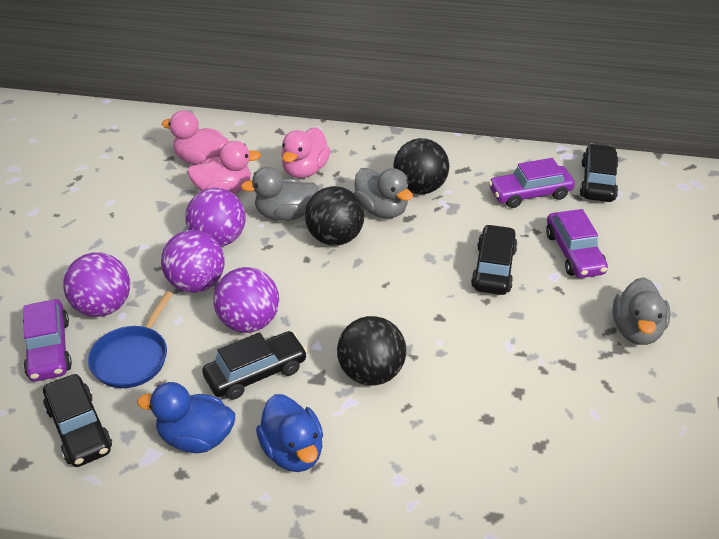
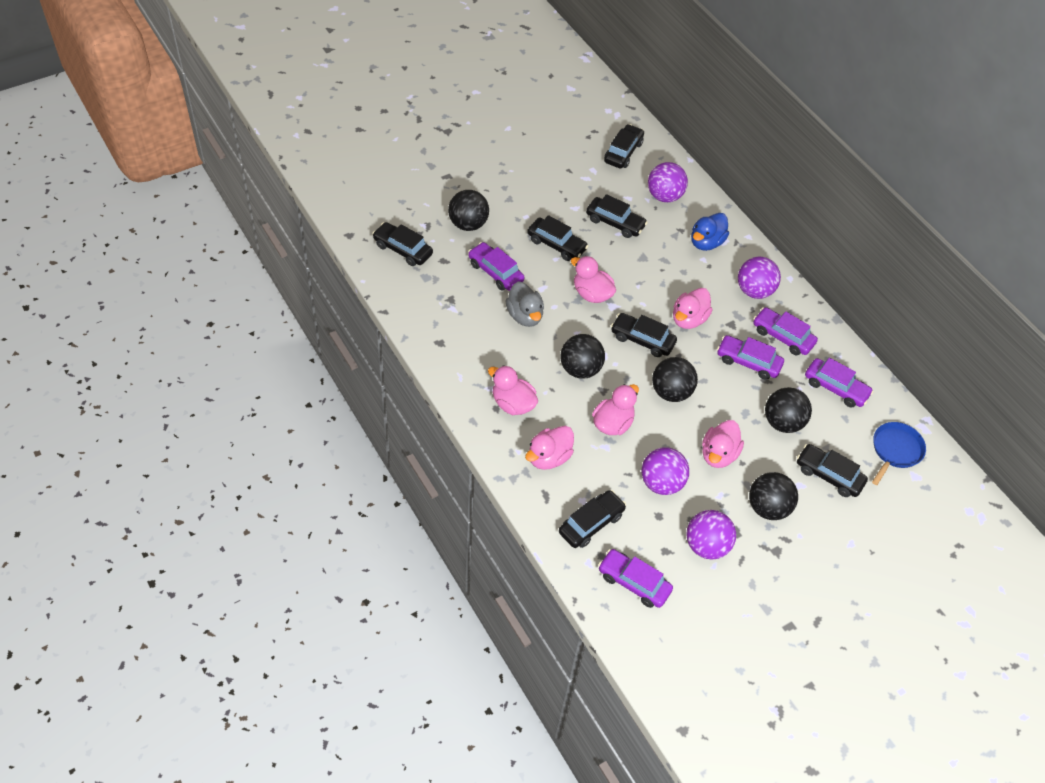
black ball: [305,186,364,246] [337,316,406,386] [393,138,449,194] = 3 -> [448,190,489,231] [560,334,605,379] [652,357,698,402] [749,472,798,520] [765,387,812,433] = 5
black car: [43,374,112,467] [202,331,308,400] [471,224,518,295] [580,144,619,202] = 4 -> [372,222,433,266] [527,215,588,261] [559,490,626,548] [586,194,648,238] [604,124,644,169] [611,313,677,357] [797,444,868,497] = 7
blue duck: [137,382,235,453] [256,394,323,472] = 2 -> [691,213,729,251] = 1
grey duck: [241,167,318,221] [354,168,413,219] [612,277,670,345] = 3 -> [505,281,544,327] = 1
pink duck: [162,110,229,165] [187,141,261,194] [281,127,331,178] = 3 -> [488,365,538,415] [525,426,574,470] [571,256,616,303] [592,384,639,435] [673,288,713,329] [702,420,744,468] = 6
purple car: [23,299,72,381] [488,158,575,208] [546,209,608,278] = 3 -> [468,242,525,291] [598,549,673,608] [717,335,784,380] [753,307,818,355] [805,357,874,408] = 5

